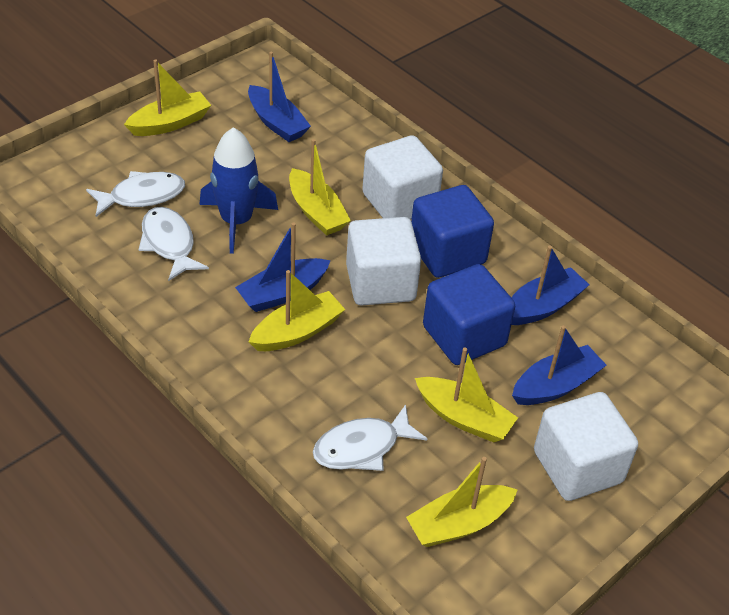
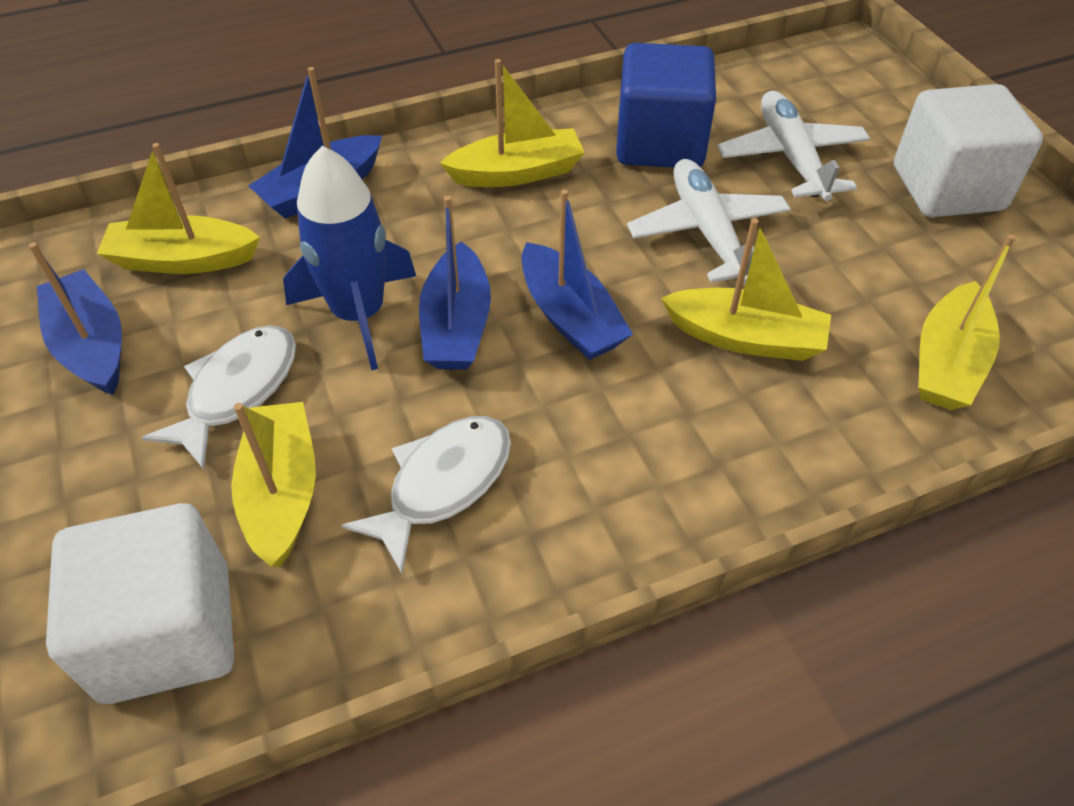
blue cube: [411,185,494,278] [423,264,515,365] = 2 -> [616,43,716,167] = 1
white cube: [346,217,421,305] [362,135,443,219] [534,392,638,501] = 3 -> [46,503,234,704] [894,84,1043,217] = 2
white fish: [86,171,185,217] [138,207,209,281] [313,404,427,471] = 3 -> [142,325,296,469] [341,416,511,573] = 2
white plane: none = 0 -> [627,159,791,285] [717,91,870,201] = 2

